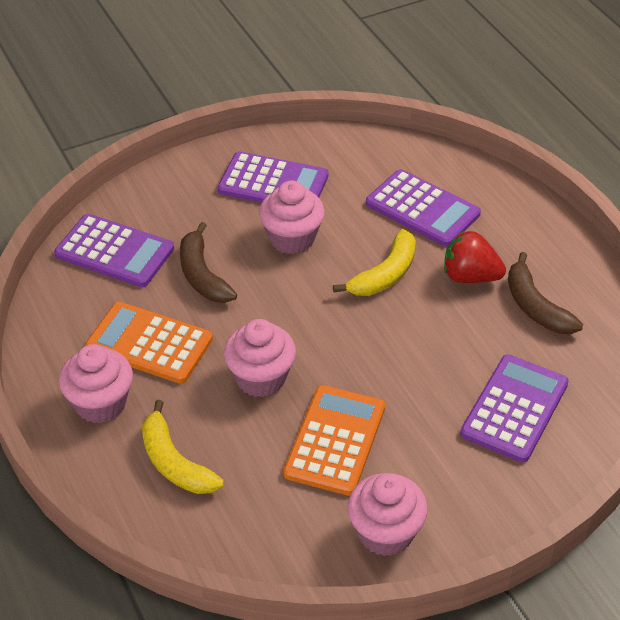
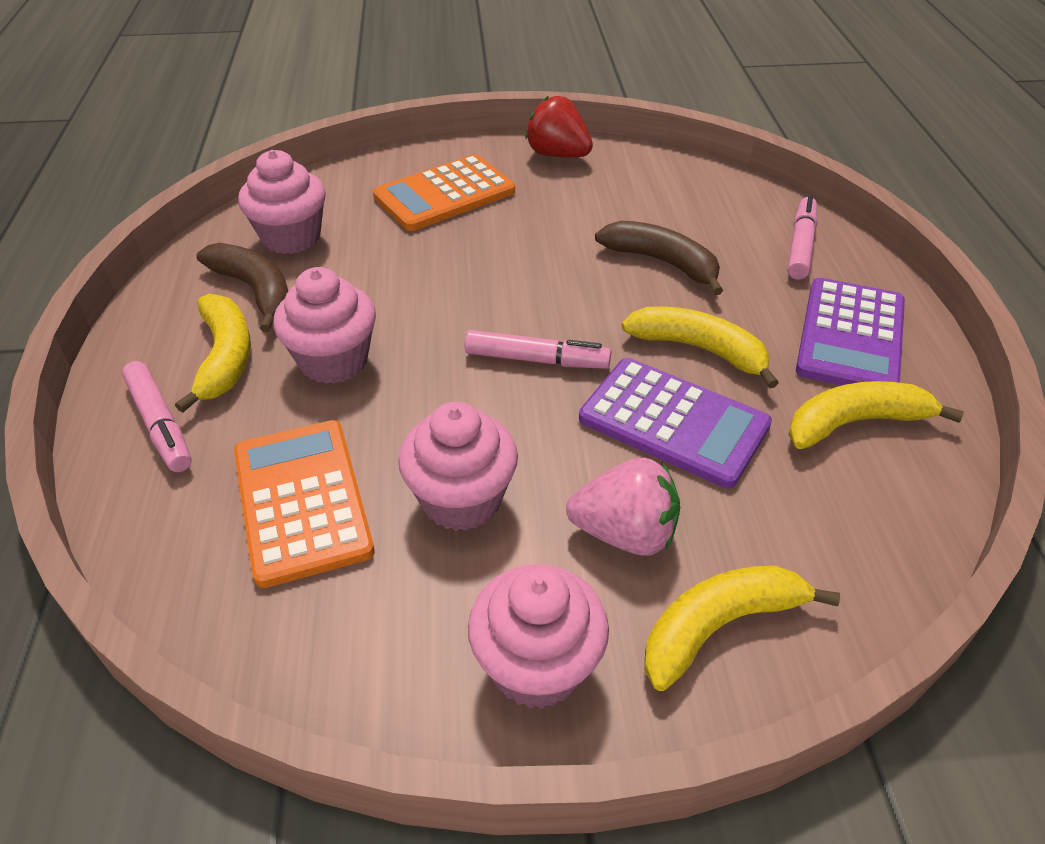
pink marker: none = 0 -> [122,361,192,472] [464,330,611,369] [788,196,817,279] = 3
pink strawberry: none = 0 -> [566,457,680,556] = 1
purple calculator: [54,214,174,287] [218,151,329,203] [366,169,481,247] [460,354,569,463] = 4 -> [579,358,772,488] [796,278,905,386] = 2
yellow banana: [142,400,224,494] [333,229,416,296] = 2 -> [175,294,251,413] [621,306,779,388] [644,566,840,691] [788,381,964,449] = 4

